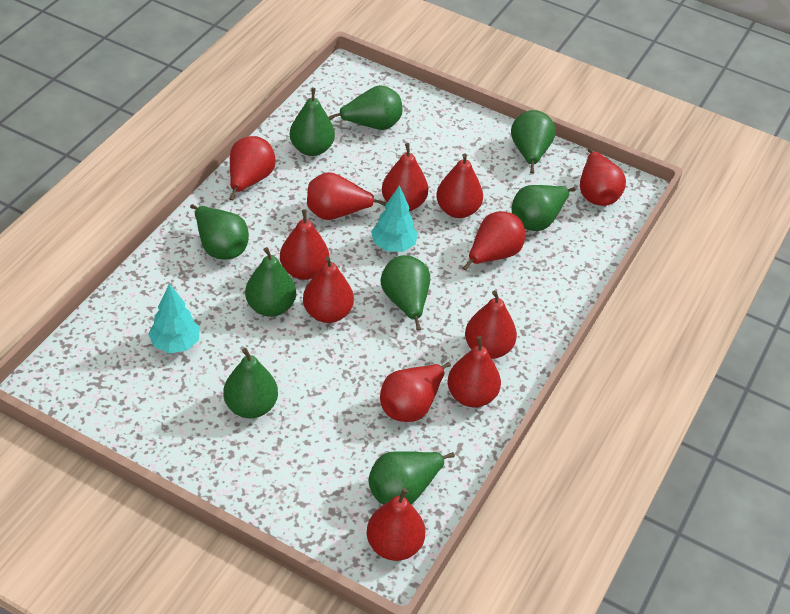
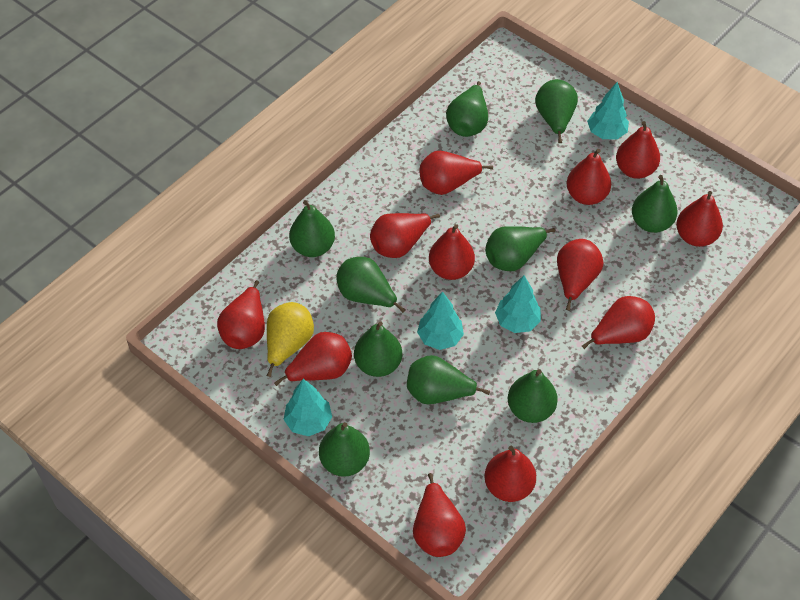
green pear: [190,204,249,260] [223,348,278,418] [245,247,296,317] [290,88,335,156] [328,85,402,130] [368,451,455,504] [381,255,430,330] [511,110,556,173] [512,185,575,231] = 9 -> [289,200,335,257] [319,422,370,477] [336,257,406,313] [354,321,402,377] [407,355,490,404] [446,81,488,137] [485,226,555,271] [508,369,558,423] [535,79,578,143] [632,175,677,233] = 10
turquoise tree: [148,283,200,353] [371,185,418,252] = 2 -> [283,379,332,436] [417,291,464,350] [495,275,541,333] [587,82,629,139] = 4
yellow pear: none = 0 -> [267,302,314,377] = 1

